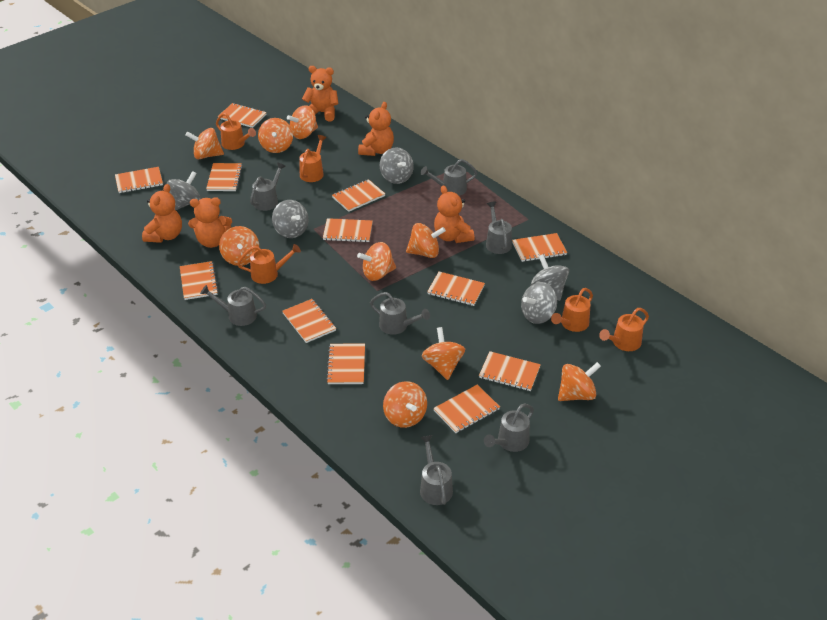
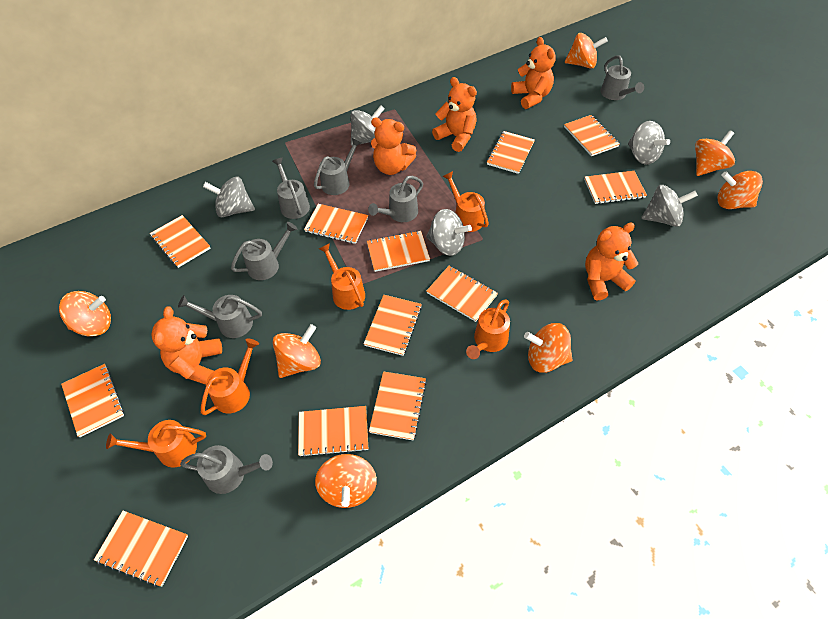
orange spinning top: [185,128,224,159] [219,226,259,266] [258,118,293,153] [287,105,318,139] [357,242,396,281] [383,381,427,428] [406,223,446,258] [422,327,465,380] [558,362,601,401] = 9 -> [59,291,111,336] [273,324,321,378] [315,454,377,508] [524,323,573,373] [565,33,608,69] [695,130,735,176] [717,171,763,209] = 7

